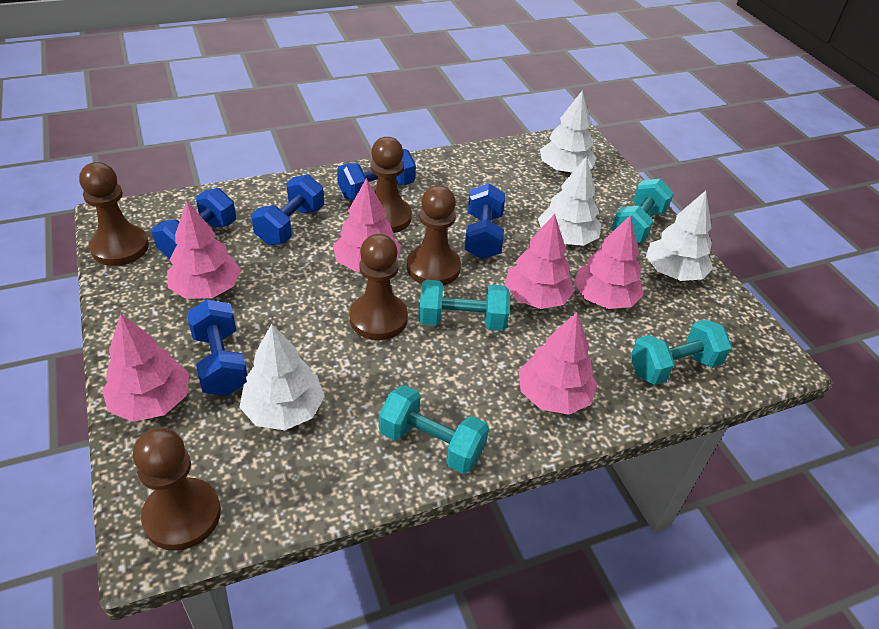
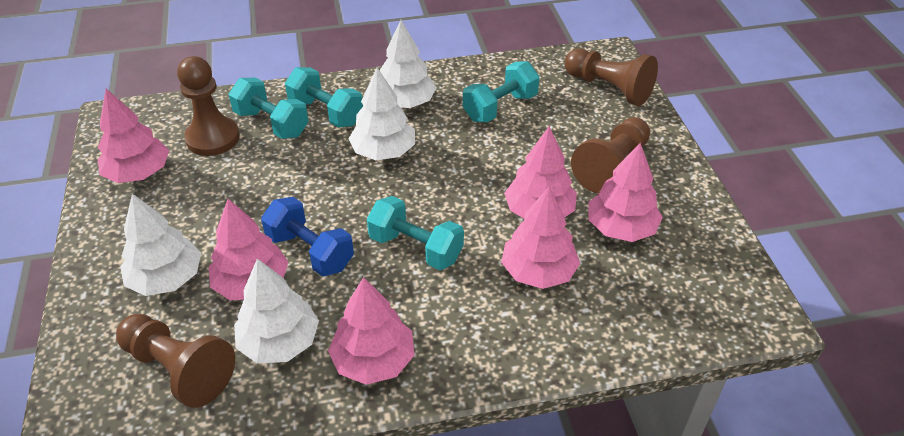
blue dumbbell: [152,188,236,259] [187,299,247,396] [251,174,324,245] [337,149,416,200] [464,183,505,259] = 5 -> [261,197,354,277] = 1
brown pawn: [79,162,149,266] [133,428,221,551] [349,234,408,340] [370,137,412,233] [407,185,461,286] = 5 -> [116,314,235,408] [177,56,240,156] [565,49,658,106] [571,117,650,194] = 4

